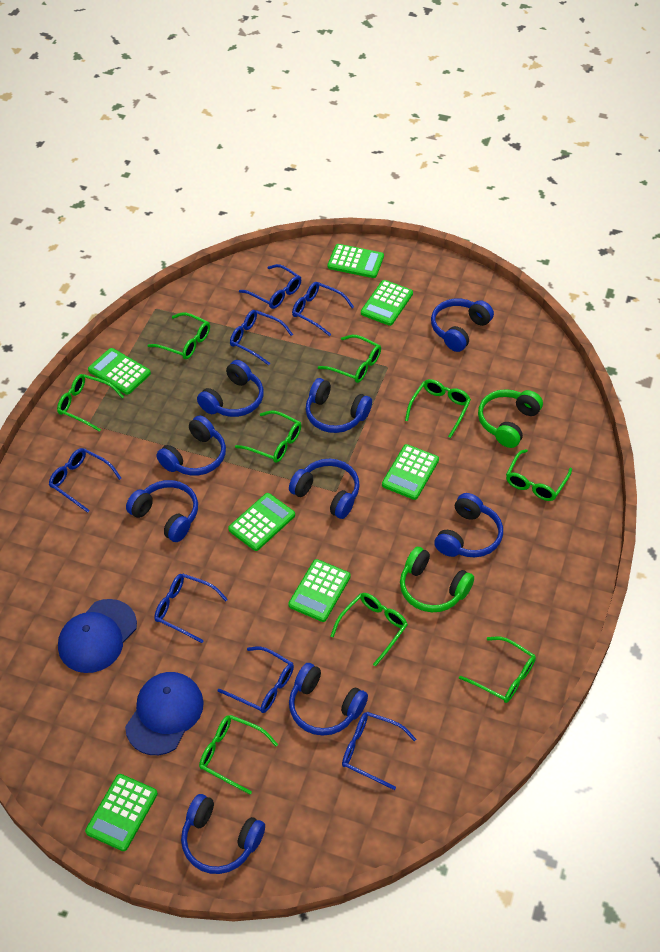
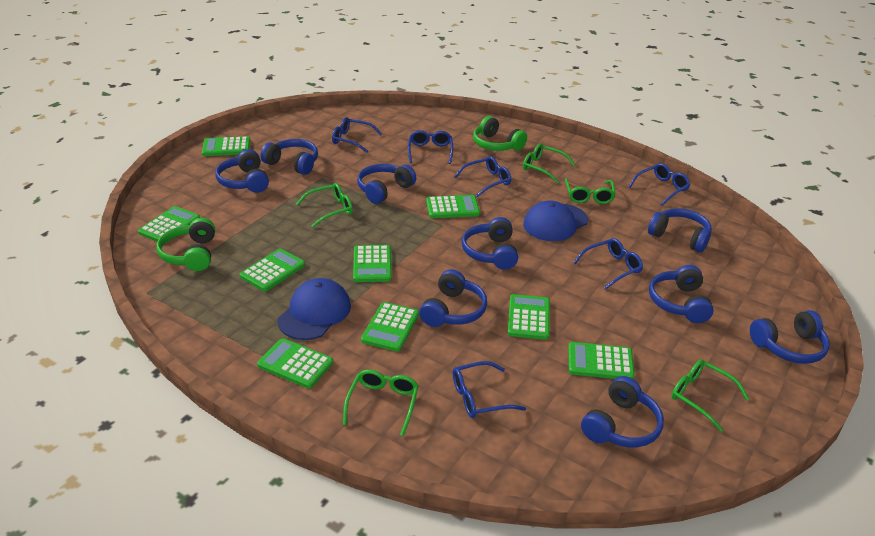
blue glasses: [49,448,121,513] [154,573,228,643] [217,646,294,713] [230,310,293,365] [239,264,301,309] [292,282,354,336] [342,712,416,790] = 7 -> [332,117,382,153] [408,130,453,164] [453,361,526,418] [454,156,511,197] [573,238,643,290] [629,163,690,205] = 6
green calculator: [85,774,158,851] [88,348,151,395] [228,493,295,551] [288,559,351,622] [327,244,384,278] [361,280,413,326] [382,444,439,500] = 7 -> [138,206,200,244] [202,136,250,156] [240,249,305,291] [257,338,333,388] [353,245,392,282] [361,302,419,352] [426,195,480,218] [508,294,550,340] [568,342,635,379] = 9
green glasses: [57,374,124,432] [147,312,210,359] [199,715,278,794] [235,410,301,463] [318,335,381,383] [331,593,408,667] [405,379,471,438] [459,637,536,703] [506,449,572,501] = 9 -> [296,183,353,227] [343,369,419,436] [523,144,575,184] [565,178,616,204] [671,359,749,431] = 5

